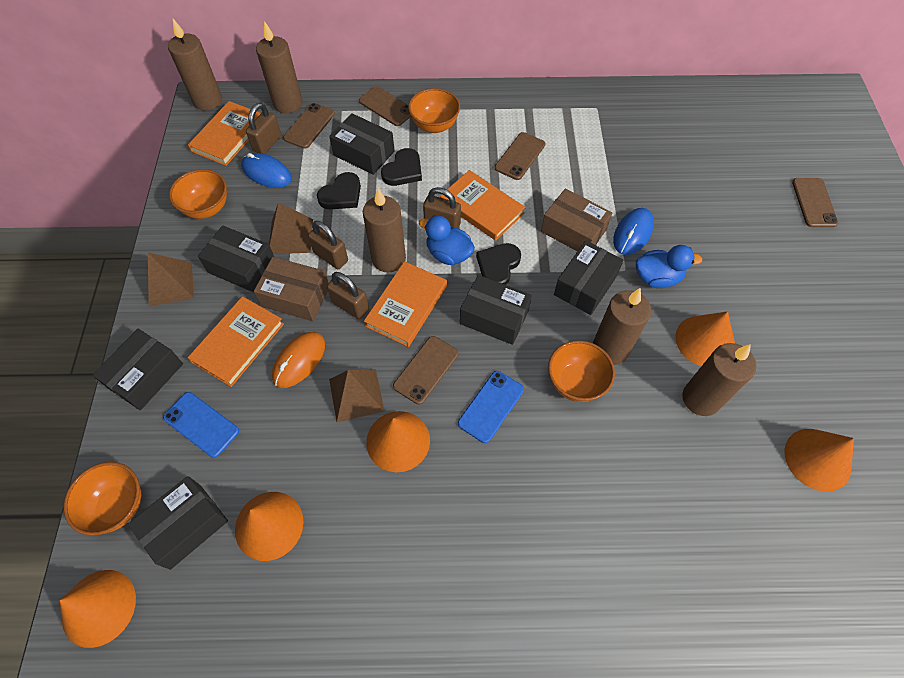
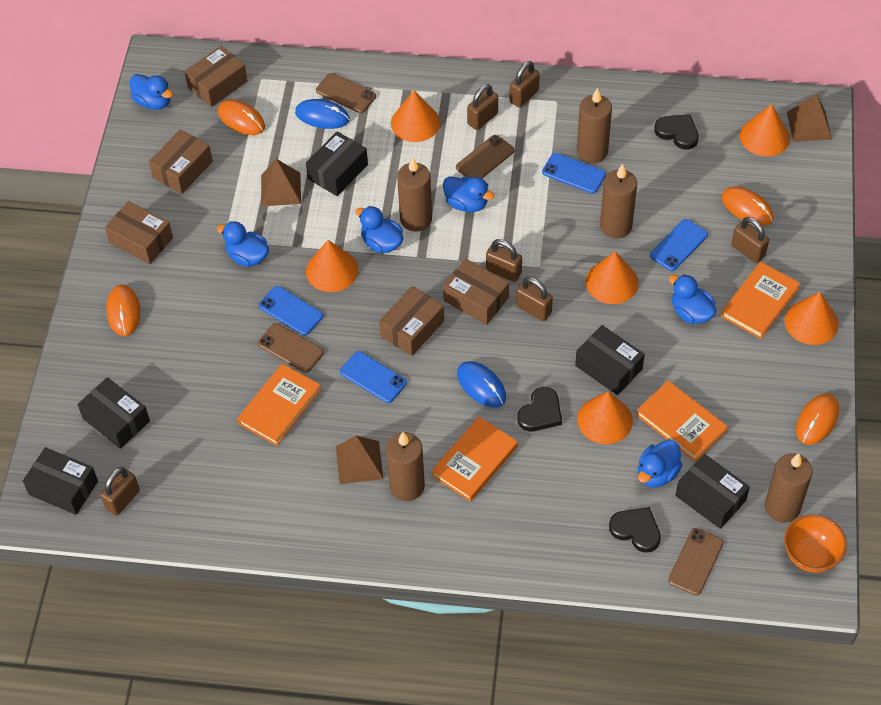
black box: [92,329,183,410] [128,476,228,570] [198,225,274,292] [329,113,395,175] [460,275,532,345] [554,240,623,315] = 6 -> [23,447,98,515] [78,377,150,449] [306,131,368,196] [575,325,645,395] [675,454,750,529] = 5
blue duck: [419,215,475,265] [636,245,702,288] = 2 -> [130,74,173,110] [217,221,269,267] [355,206,404,253] [443,176,494,212] [638,440,682,488] [669,274,716,324] = 6
blue phone: [163,392,239,458] [458,371,524,443] = 2 -> [259,286,323,335] [340,351,407,403] [542,153,606,194] [650,219,708,271] = 4
brown box: [254,257,329,321] [541,189,612,251] = 2 -> [105,201,173,264] [149,129,213,194] [184,46,248,107] [379,286,444,356] [443,259,509,325] = 5
brown padlock: [246,103,281,154] [308,221,348,269] [327,272,369,319] [423,187,461,228] = 4 -> [100,467,140,516] [467,84,498,130] [486,239,522,282] [510,61,540,108] [516,277,553,321] [732,217,769,263] = 6
brown phone: [283,103,335,149] [359,86,411,126] [393,336,458,405] [495,132,545,180] [792,178,838,227] = 5 -> [258,323,324,373] [316,73,376,113] [456,135,515,178] [668,528,724,596] = 4
orange bowl: [64,462,141,535] [169,169,227,219] [408,88,460,133] [548,340,615,402] = 4 -> [784,515,847,572] = 1
orange cone: [60,570,136,648] [235,492,303,561] [366,411,430,472] [675,311,735,366] [784,429,854,492] = 5 -> [306,240,358,292] [391,90,440,142] [577,391,633,444] [585,252,638,304] [740,104,790,157] [784,292,839,345] = 6
orange mouse: [272,332,325,388] = 1 -> [106,285,140,336] [218,99,265,135] [722,187,774,226] [796,394,839,445] = 4

